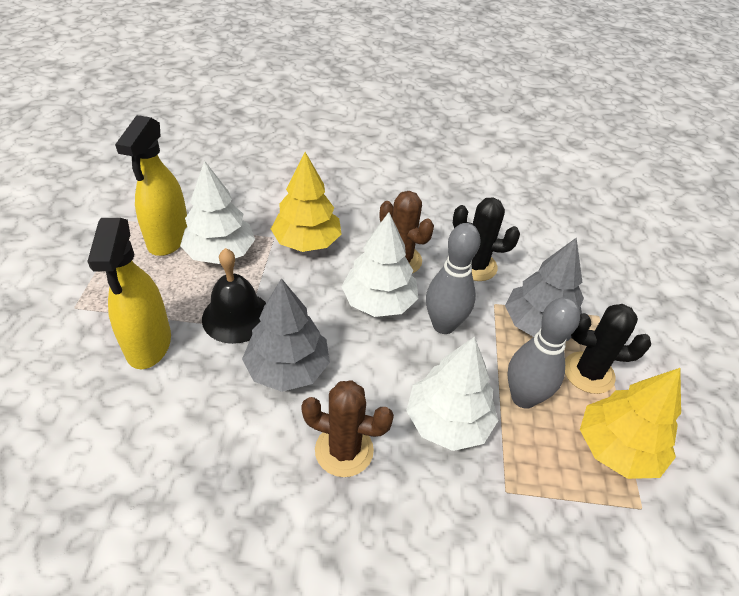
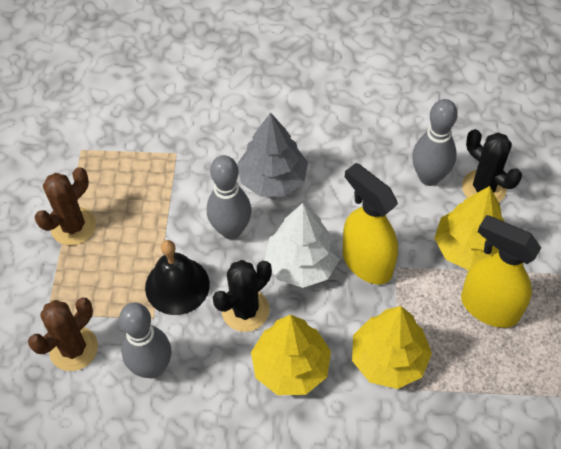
grey bowling pin: [426,223,480,334] [507,297,580,409] = 2 -> [119,303,171,379] [207,155,252,239] [412,99,458,186] = 3
grey tree: [242,278,330,392] [505,237,584,341] = 2 -> [237,112,308,197] = 1
white tree: [180,161,255,264] [341,212,418,317] [406,337,499,451] = 3 -> [265,203,340,288] = 1
yellow tree: [271,152,341,252] [580,368,681,479] = 2 -> [251,315,331,395] [352,306,432,389] [434,186,505,270] = 3

